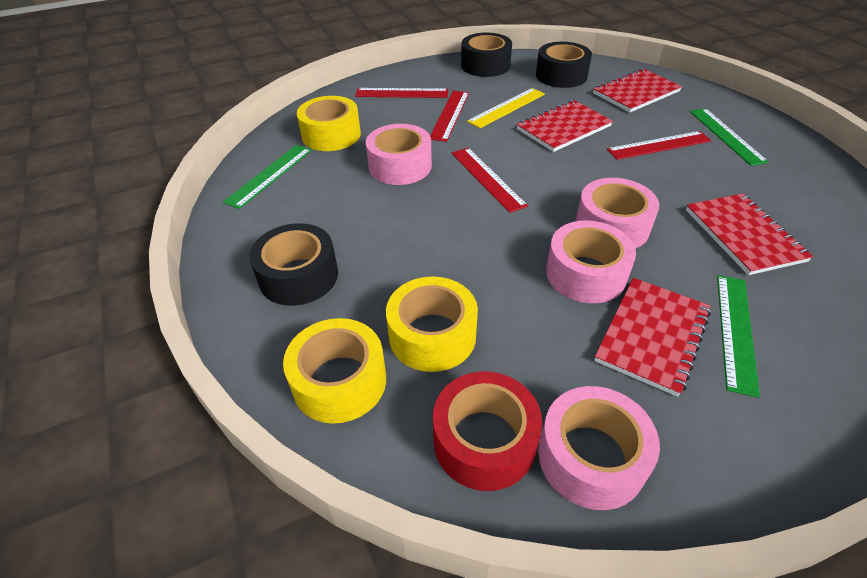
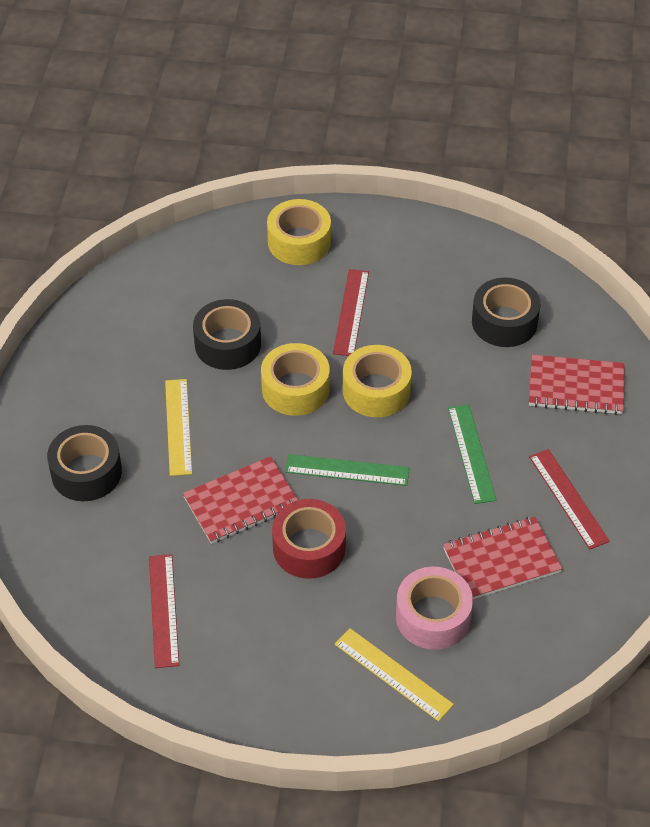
green ruler: [223,145,312,209] [690,108,769,166] [717,275,760,398] = 3 -> [285,454,409,486] [448,404,496,504] = 2
pink tape: [366,124,432,185] [538,386,660,510] [546,220,636,303] [576,178,659,249] = 4 -> [396,567,473,650] = 1
red notebook: [516,100,613,152] [593,69,682,112] [594,278,711,397] [686,193,813,275] = 4 -> [183,456,298,544] [443,517,563,599] [529,355,625,415] = 3
red ruler: [355,88,448,98] [430,91,469,142] [452,148,528,213] [607,131,712,160] = 4 -> [149,554,179,668] [333,269,369,356] [529,449,610,549] = 3
yellow ruler: [467,88,545,128] = 1 -> [165,379,192,476] [335,628,454,721] = 2

